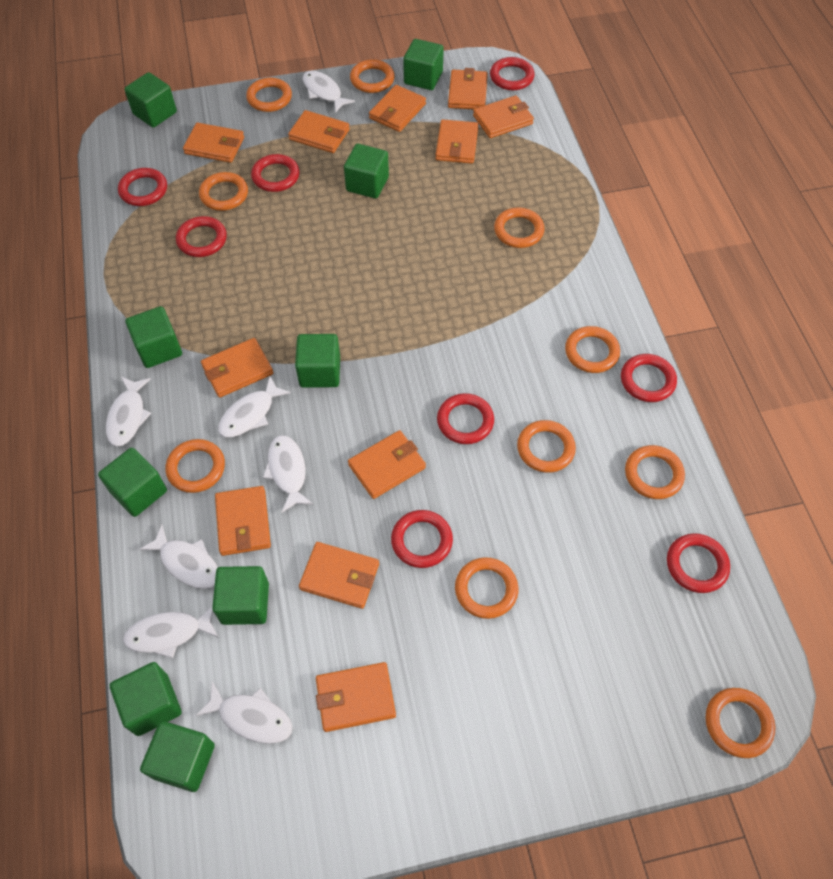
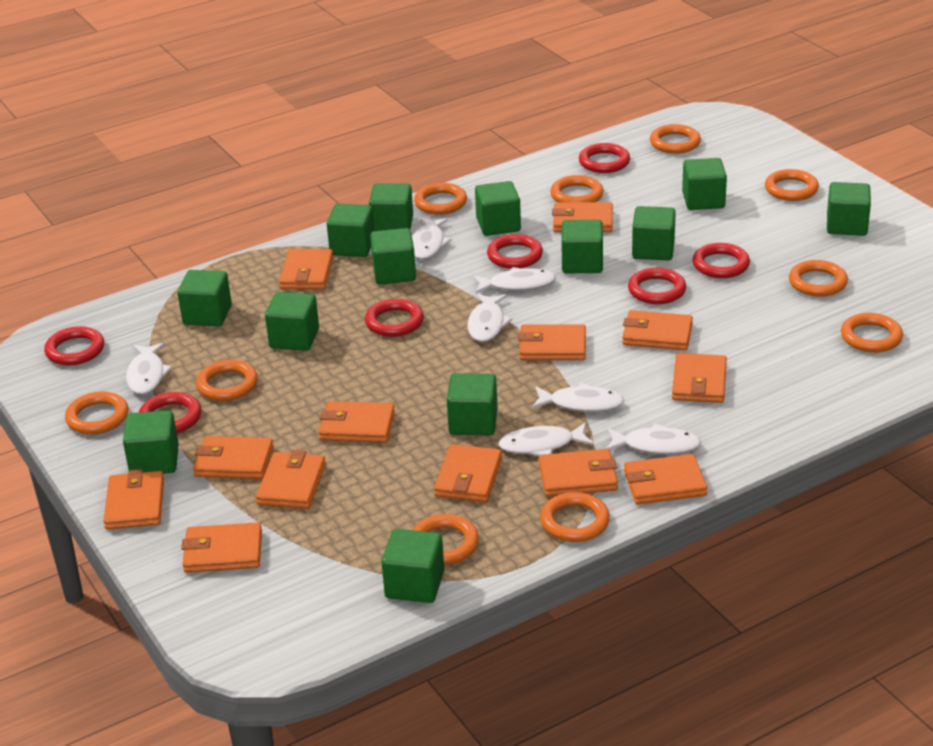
green cube: [98,448,167,517] [110,662,181,736] [124,72,177,128] [125,306,182,368] [140,721,215,792] [212,566,269,625] [295,334,340,388] [344,144,389,199] [403,39,444,90] = 9 -> [123,410,179,474] [177,270,232,326] [265,292,319,351] [327,204,375,257] [369,184,413,231] [370,228,416,284] [381,529,444,603] [447,373,498,435] [475,181,521,236] [562,220,603,273] [632,206,676,260] [682,158,727,210] [827,182,871,236] = 13
orange wallet: [183,123,244,163] [201,338,273,398] [215,486,271,556] [288,110,350,153] [299,542,379,609] [316,662,396,732] [348,430,426,499] [369,85,426,132] [435,119,478,164] [448,68,488,110] [473,95,534,138] = 11 -> [103,469,164,530] [181,522,262,573] [193,436,274,479] [256,450,326,509] [279,249,333,289] [318,401,395,443] [434,444,502,502] [518,324,586,360] [539,449,618,497] [552,202,613,232] [622,310,693,350] [624,454,707,505] [672,353,727,403] = 13
red ring: [118,168,167,206] [176,216,227,257] [251,154,300,192] [391,510,453,568] [437,393,494,444] [490,57,534,90] [621,354,677,402] [667,533,730,593] = 8 -> [44,326,104,365] [139,392,201,433] [365,299,424,337] [487,234,543,269] [579,143,630,173] [628,267,686,304] [692,243,750,278] = 7

